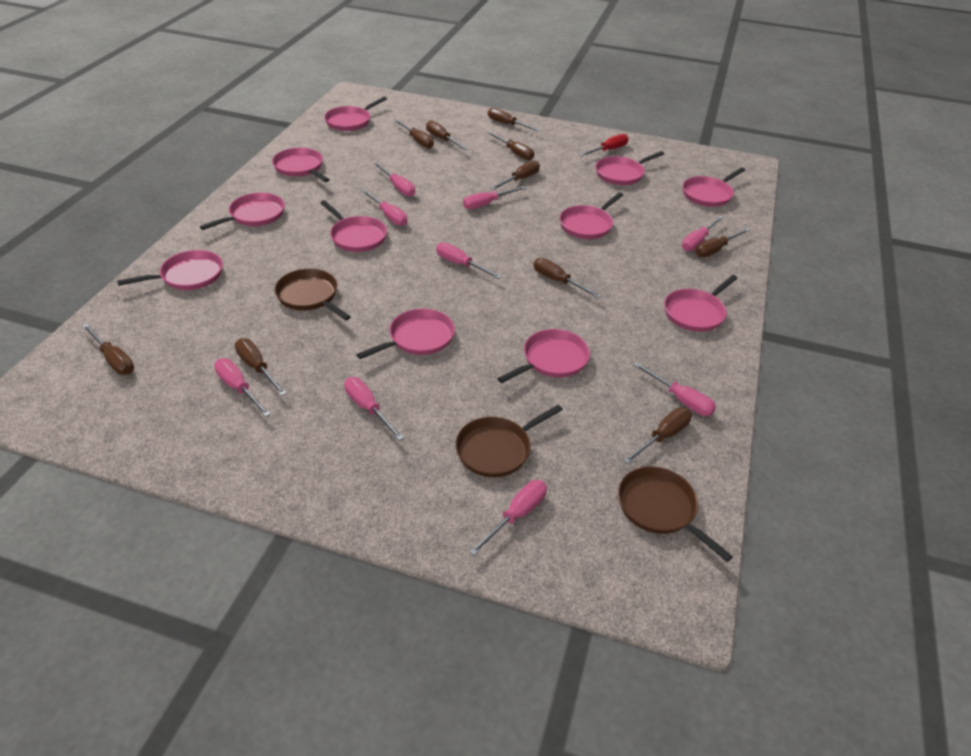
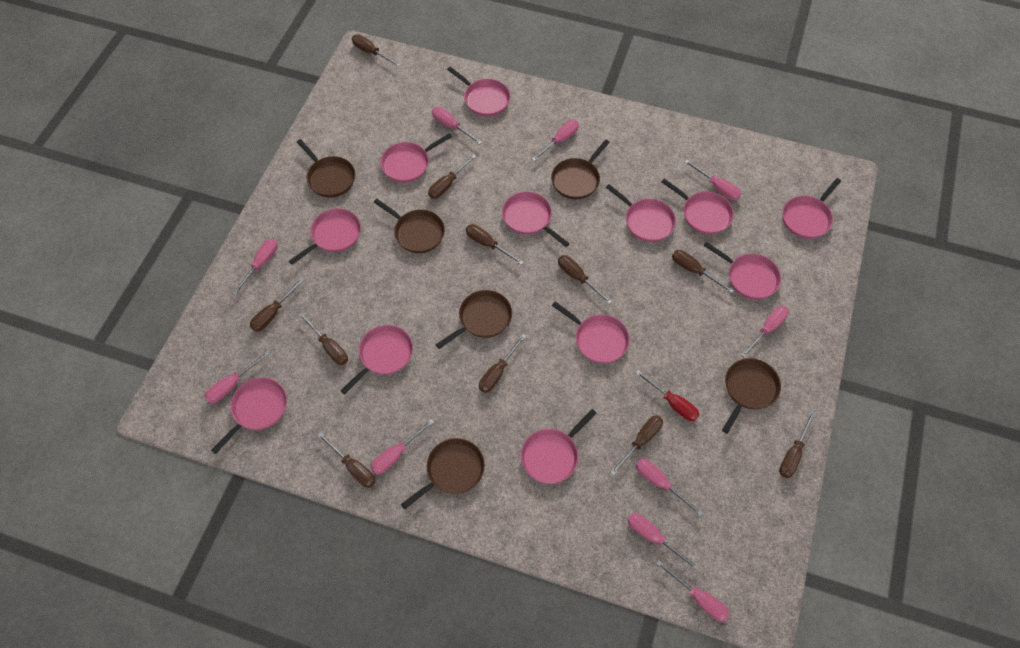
brown pan: [275,269,351,320] [455,405,563,477] [618,467,733,562] = 3 -> [297,139,355,198] [374,199,445,253] [401,438,485,510] [436,290,512,349] [551,139,610,199] [722,358,781,434] = 6
brown screwdriver: [82,324,134,375] [235,338,287,396] [394,119,434,149] [426,120,467,150] [487,131,534,160] [488,108,540,131] [491,160,540,190] [534,258,601,298] [623,407,692,464] [695,228,750,257] = 10 -> [250,278,304,332] [299,312,348,365] [317,432,375,488] [352,34,400,67] [428,154,477,199] [466,224,524,265] [479,334,526,393] [558,255,612,304] [610,415,663,475] [672,250,734,293] [779,411,816,478] = 11
pink pan: [117,250,223,290] [200,193,285,230] [272,148,329,182] [320,200,387,252] [324,97,387,131] [356,309,455,359] [497,329,590,383] [559,192,623,239] [595,151,664,185] [664,275,738,332] [683,167,745,207] = 11 -> [211,378,287,454] [289,208,361,265] [340,325,413,394] [380,133,452,183] [447,67,510,117] [502,192,570,247] [521,409,597,484] [552,301,630,363] [606,184,676,242] [661,178,734,234] [703,242,781,299] [782,178,841,239] = 12
pink screwdriver: [214,358,271,417] [344,377,404,441] [362,190,407,226] [374,162,415,197] [436,242,502,279] [463,186,526,209] [469,480,547,556] [633,362,716,416] [682,216,723,251] = 9 -> [204,351,270,403] [232,239,278,296] [370,419,434,475] [432,107,482,144] [532,120,579,161] [627,513,699,571] [636,459,703,516] [656,560,730,622] [684,159,741,200] [741,305,789,358] = 10

